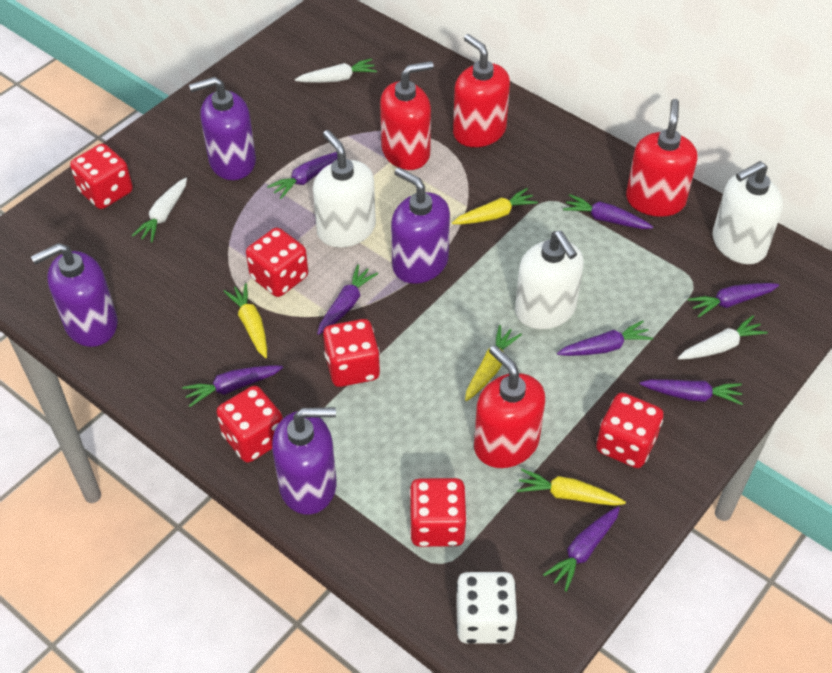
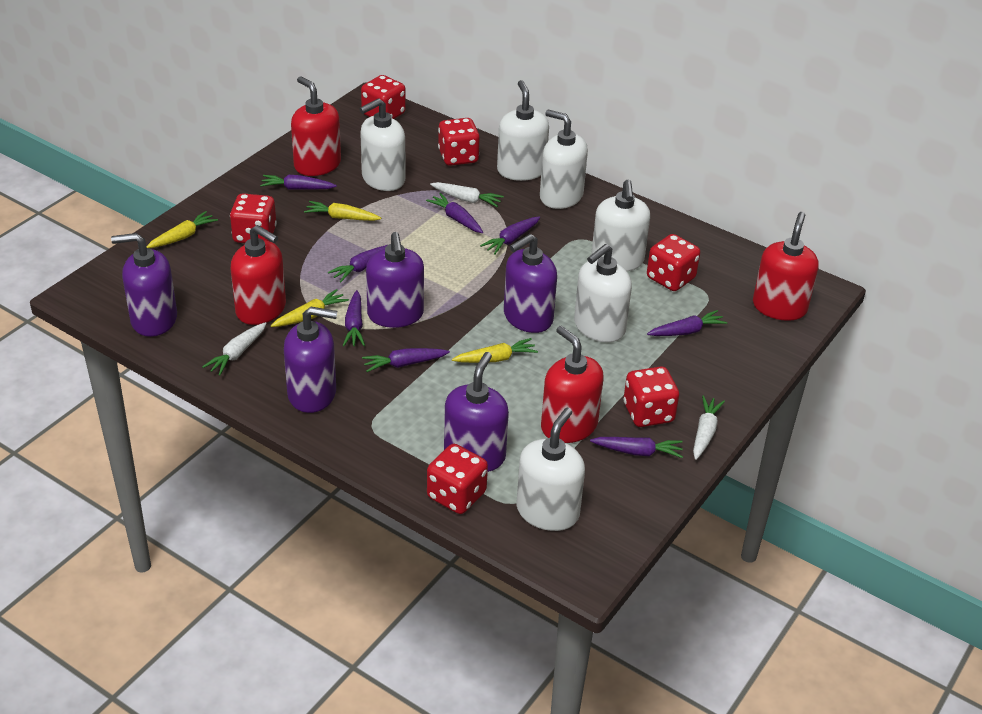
purple soap dispenser: [31,243,118,347] [189,77,256,180] [272,407,336,515] [391,168,450,284] = 4 -> [111,233,177,337] [284,307,337,413] [366,232,424,328] [444,352,509,472] [504,234,557,333] = 5
white dice: [456,572,518,644] = 1 -> none = 0
white soap dispenser: [313,130,376,247] [515,231,584,329] [713,161,783,264] = 3 -> [360,98,406,191] [497,80,549,181] [516,408,585,531] [540,110,588,209] [574,244,632,342] [591,180,650,271] = 6

